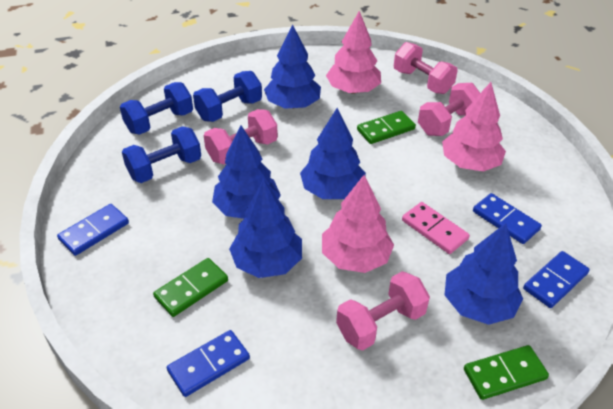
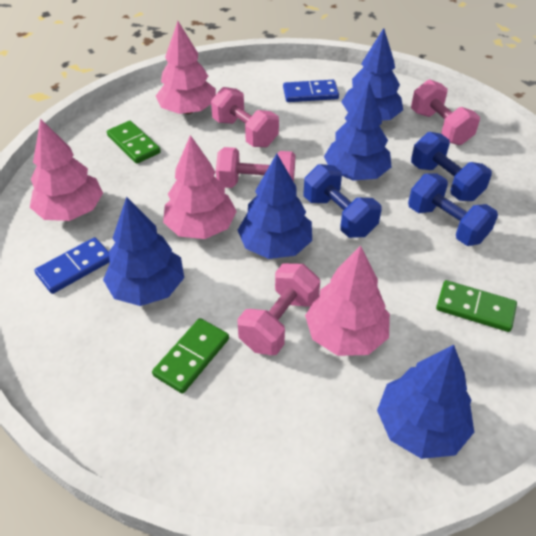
blue domino: [57,204,129,256] [167,330,250,397] [473,193,542,244] [523,251,590,308] = 4 -> [34,237,110,294] [283,80,339,102] = 2
pink domino: [402,202,470,254] = 1 -> none = 0
pink tree: [322,175,394,273] [326,11,381,94] [442,82,506,172] = 3 -> [30,118,103,221] [156,21,216,114] [163,135,237,239] [305,246,390,356] = 4

